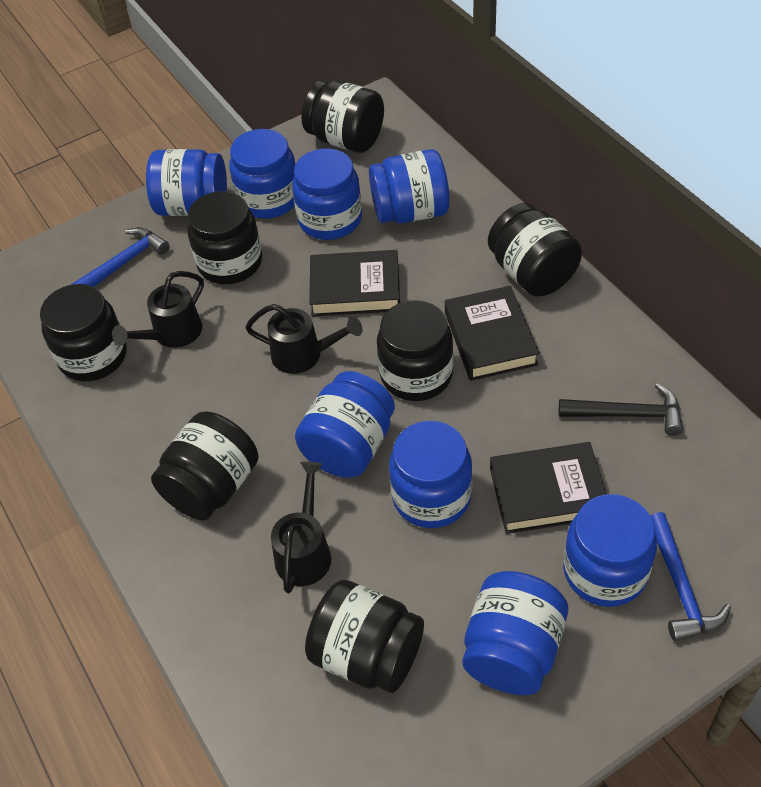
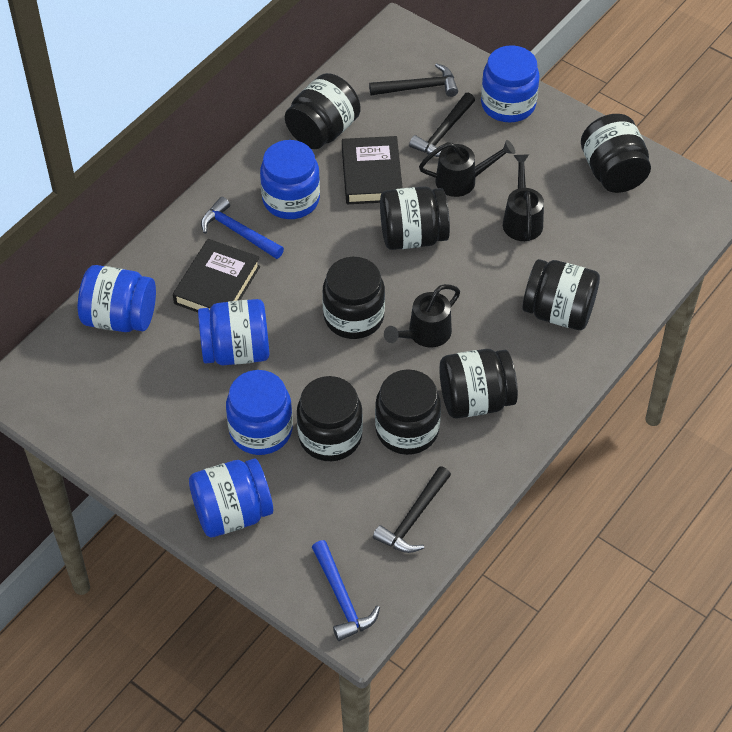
black book: [309,250,400,316] [445,286,539,381] [490,442,607,534] = 3 -> [173,239,260,312] [342,136,403,204] = 2
black hammer: [559,383,683,436] = 1 -> [369,63,458,97] [373,466,451,553] [409,93,475,157] = 3
black jar: [40,284,127,381] [151,412,258,520] [187,191,262,284] [302,80,384,153] [305,580,424,693] [377,300,454,401] [488,203,582,297] = 7 -> [285,73,361,149] [297,376,363,461] [322,257,385,339] [375,369,441,455] [380,186,450,250] [440,349,518,419] [523,259,600,330] [581,114,651,193] = 8
blue jar: [146,149,227,216] [229,129,296,219] [292,149,362,240] [295,371,395,478] [369,149,450,224] [389,421,473,528] [462,571,568,695] [563,494,657,607] = 8 -> [78,265,156,332] [189,458,273,537] [198,299,269,365] [226,370,293,455] [260,140,320,219] [481,45,540,122] = 6

